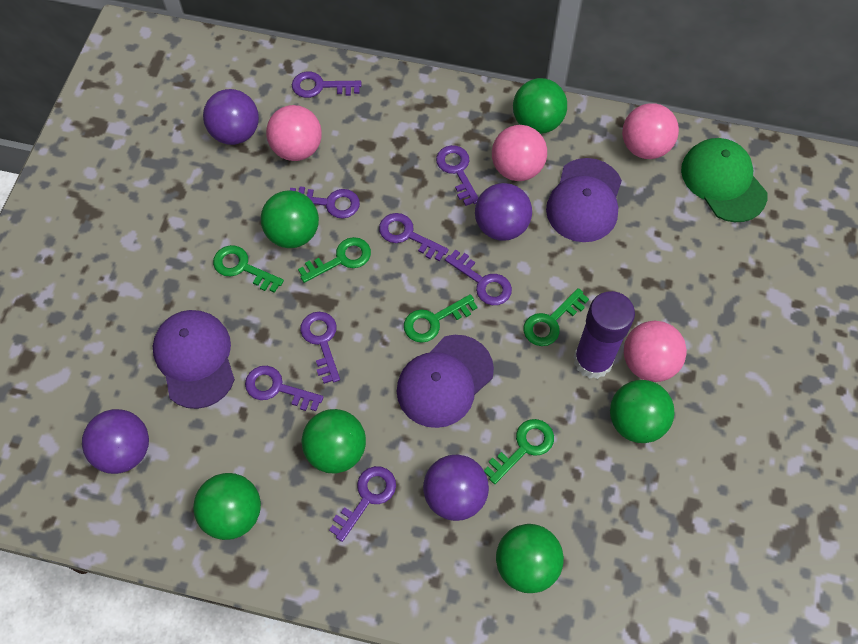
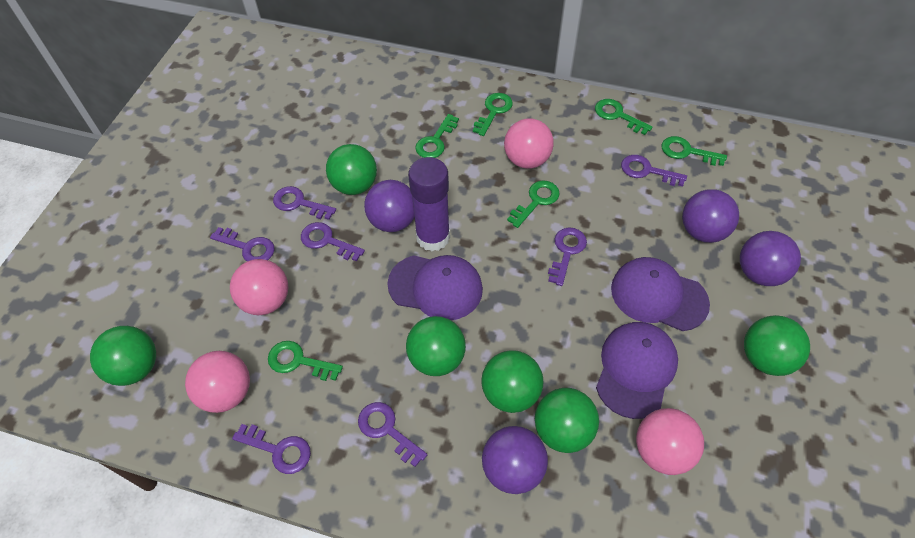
green cap: [681,138,767,222] = 1 -> none = 0
green key: [213,245,284,293] [298,237,371,283] [404,294,478,343] [484,419,554,484] [524,288,589,346] = 5 -> [268,341,343,381] [415,114,459,158] [473,93,513,136] [507,180,560,228] [595,99,653,135] [662,136,727,166] = 6
purple key: [245,366,324,411] [290,186,360,218] [292,72,361,98] [300,312,340,384] [329,466,396,542] [379,213,449,261] [436,145,478,206] [445,250,512,305] = 8 -> [210,227,274,261] [232,424,311,474] [273,186,336,220] [301,222,365,261] [358,402,427,467] [548,227,587,286] [621,155,687,186] = 7

